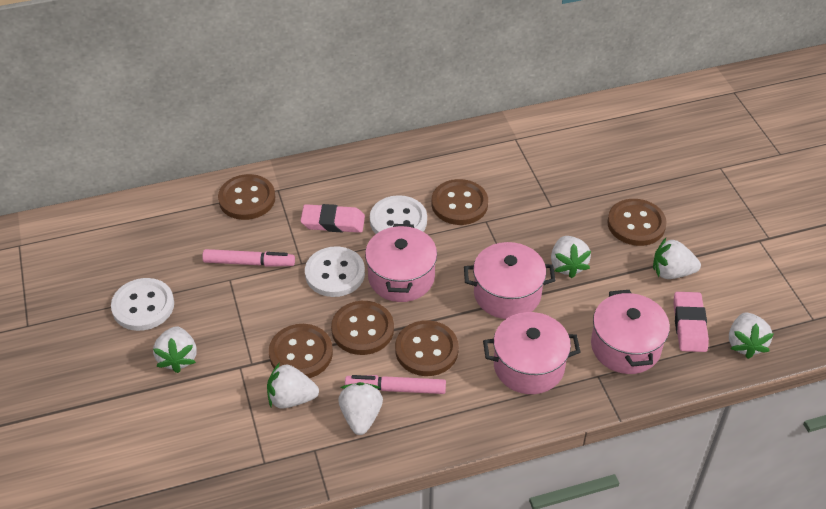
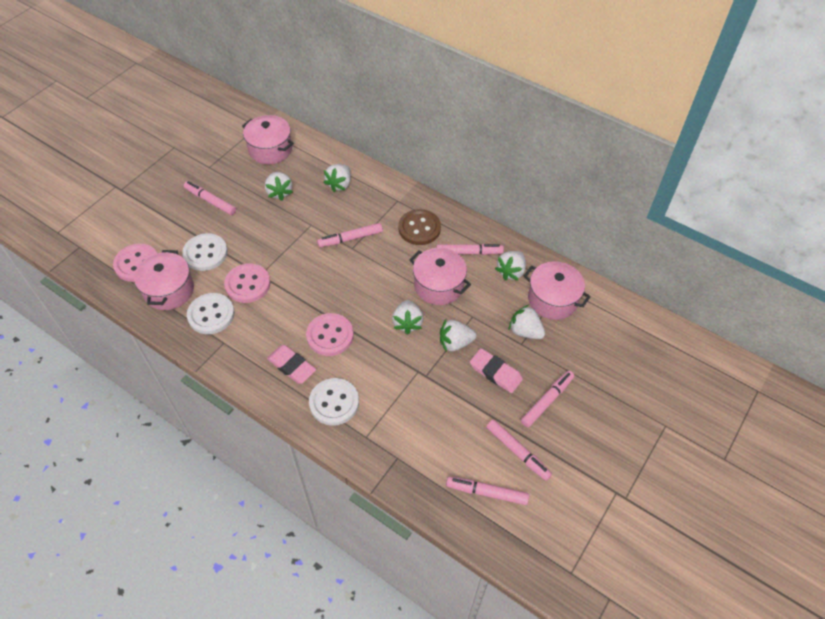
brown button: [218,174,275,220] [269,324,333,378] [331,301,394,355] [395,320,459,376] [431,179,488,225] [607,199,667,246] = 6 -> [398,209,441,245] = 1
pink button: none = 0 -> [113,244,157,282] [224,263,270,303] [306,313,354,356] = 3
pink marker: [202,249,295,267] [345,375,446,394] = 2 -> [184,181,236,215] [317,223,383,247] [436,244,504,255] [446,476,529,505] [486,420,552,481] [521,371,574,427] = 6

